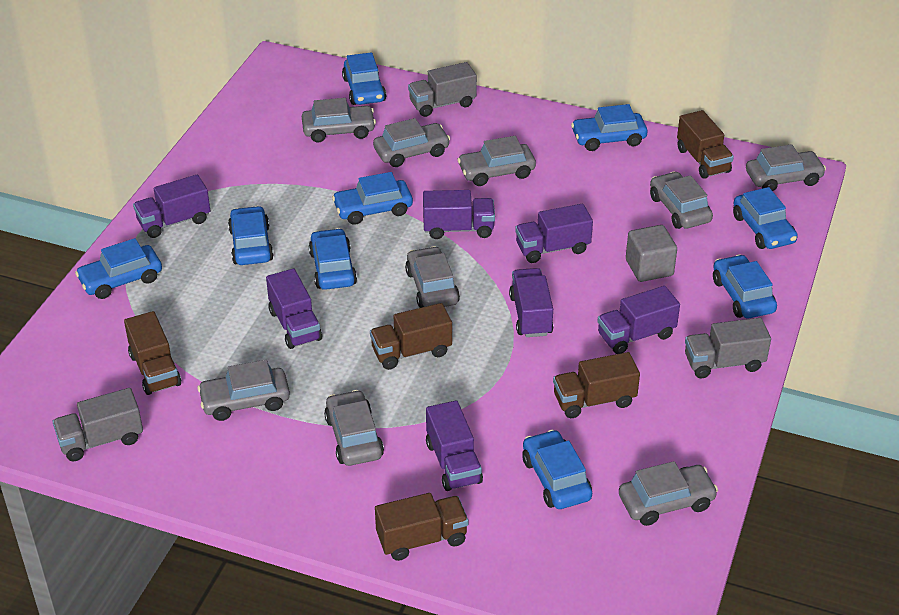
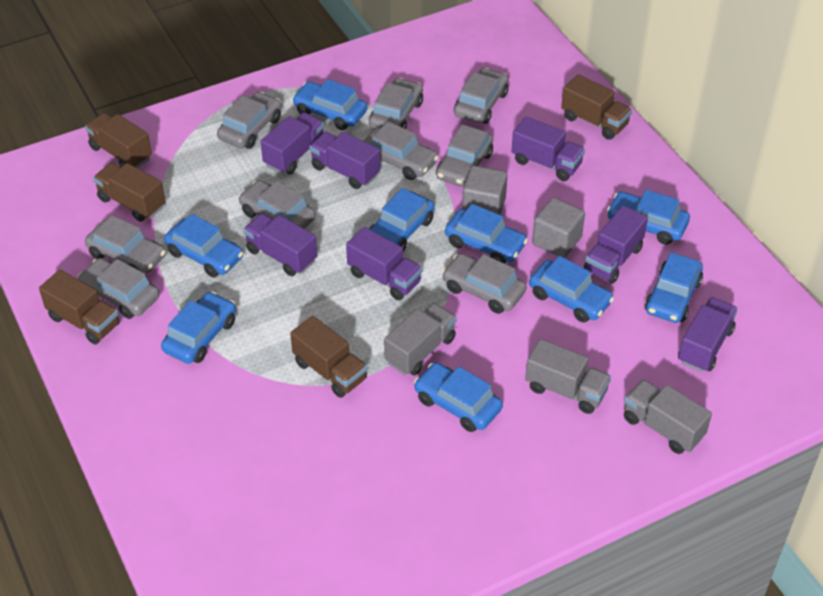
grey cube: [626,225,677,282] = 1 -> [462,165,508,215] [532,198,585,258] = 2

